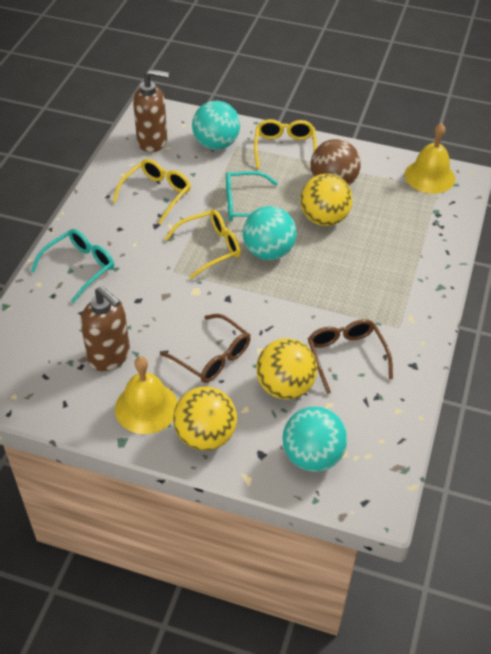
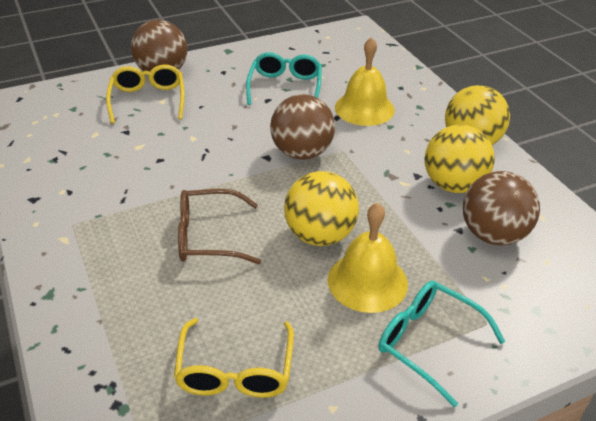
brown ball: [310,139,361,185] = 1 -> [131,20,187,71] [270,94,335,160] [463,171,540,245] = 3
brown glasses: [160,314,251,383] [308,319,393,394] = 2 -> [178,189,261,264] = 1
brown soap dispenser: [80,287,130,371] [133,69,169,152] = 2 -> none = 0
turquoise ball: [192,100,240,150] [243,206,297,260] [283,406,347,472] = 3 -> none = 0
yellow glasses: [113,159,191,224] [165,210,241,279] [254,119,317,169] = 3 -> [106,64,185,124] [174,318,294,398] = 2

